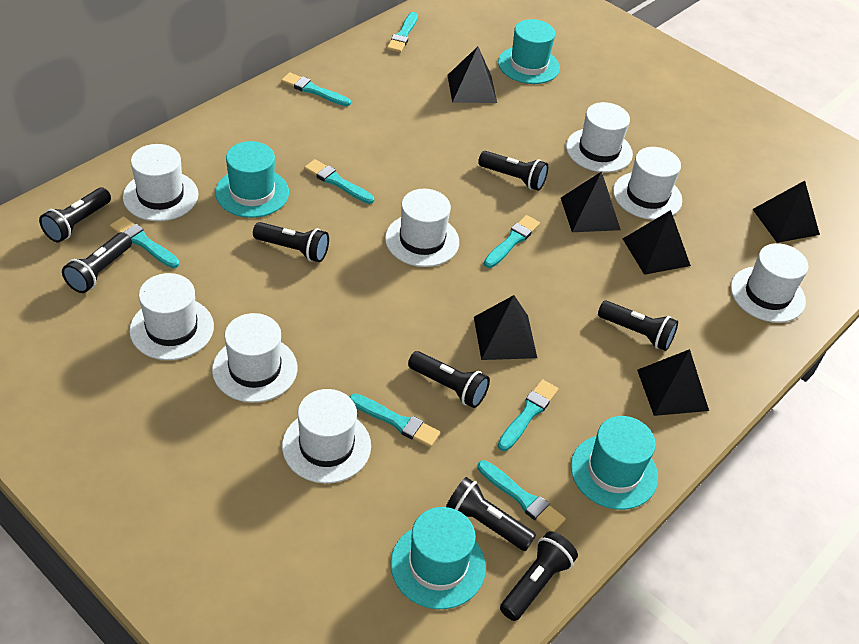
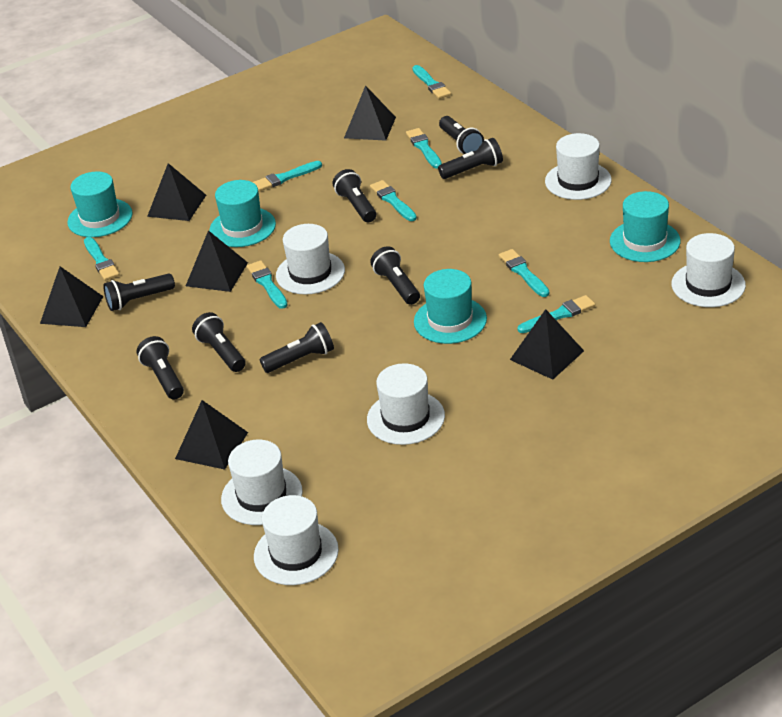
white hat: [123,144,198,221] [130,273,214,360] [212,313,297,403] [282,389,371,484] [385,189,459,267] [566,102,633,173] [613,147,682,220] [731,243,809,323] = 8 -> [221,440,303,525] [254,495,339,585] [276,224,345,295] [367,363,445,445] [545,133,612,200] [672,233,746,307] = 6

